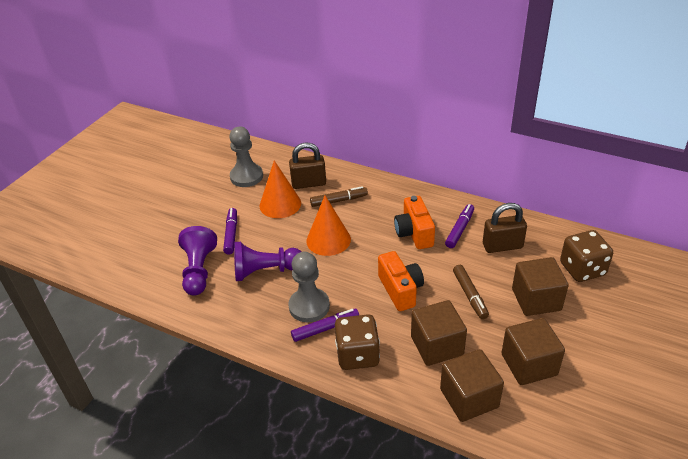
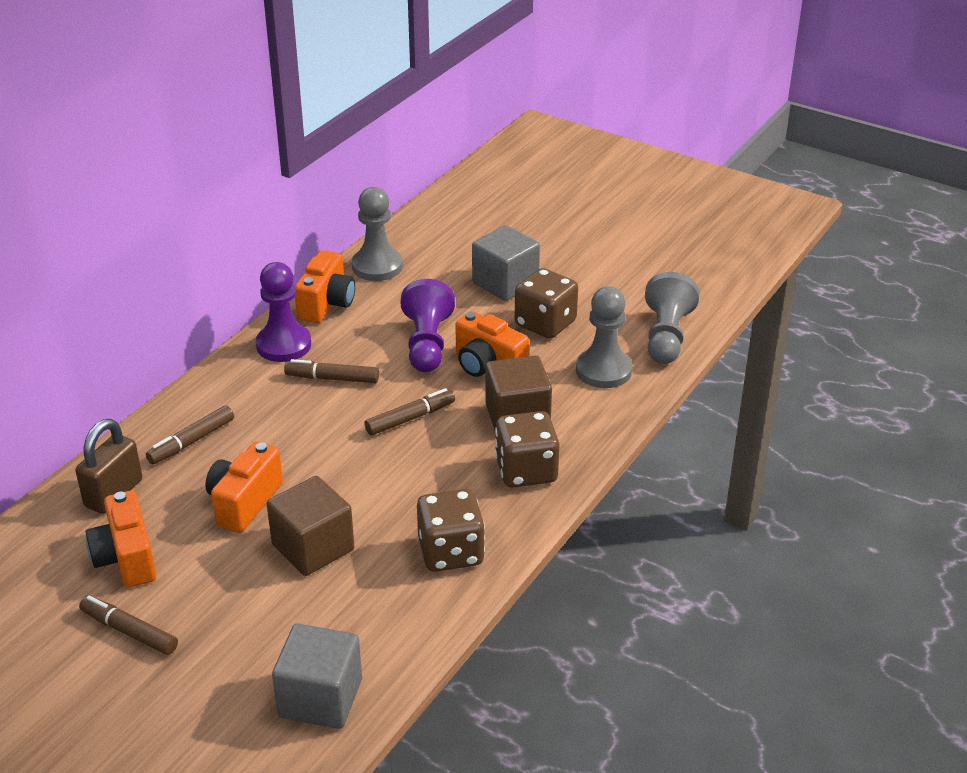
brown cube: [411,300,467,366] [440,349,504,422] [501,318,565,385] [512,257,569,316] = 4 -> [267,476,354,576] [485,355,552,430] = 2
brown dice: [335,314,380,370] [560,230,613,282] = 2 -> [417,489,485,572] [495,411,560,487] [515,268,578,339] = 3
brown marker: [310,186,368,207] [453,265,489,319] = 2 -> [79,596,178,655] [146,405,234,464] [284,359,379,383] [364,388,455,435] = 4
brown padlock: [289,143,326,189] [483,203,527,253] = 2 -> [75,419,142,514] = 1
grey cube: none = 0 -> [272,623,362,729] [472,225,540,301] = 2
grey pawn: [229,127,263,187] [288,252,330,322] = 2 -> [352,187,403,281] [576,286,632,388] [645,272,700,364] = 3
orange camera: [378,251,424,311] [394,196,435,249] = 2 -> [86,491,156,587] [205,442,283,533] [295,250,355,323] [455,311,529,377] = 4
orange cone: [259,160,301,218] [306,196,351,256] = 2 -> none = 0
purple marker: [223,208,237,255] [291,308,359,342] [445,204,474,248] = 3 -> none = 0

